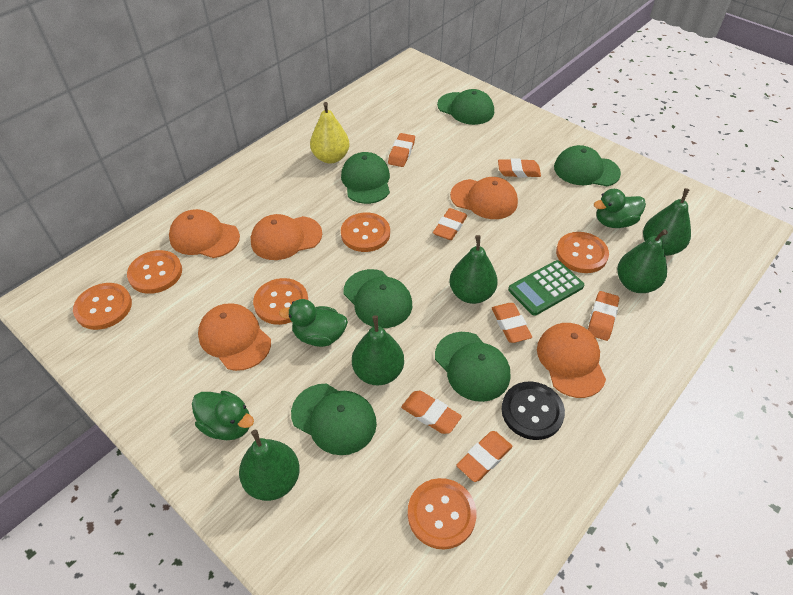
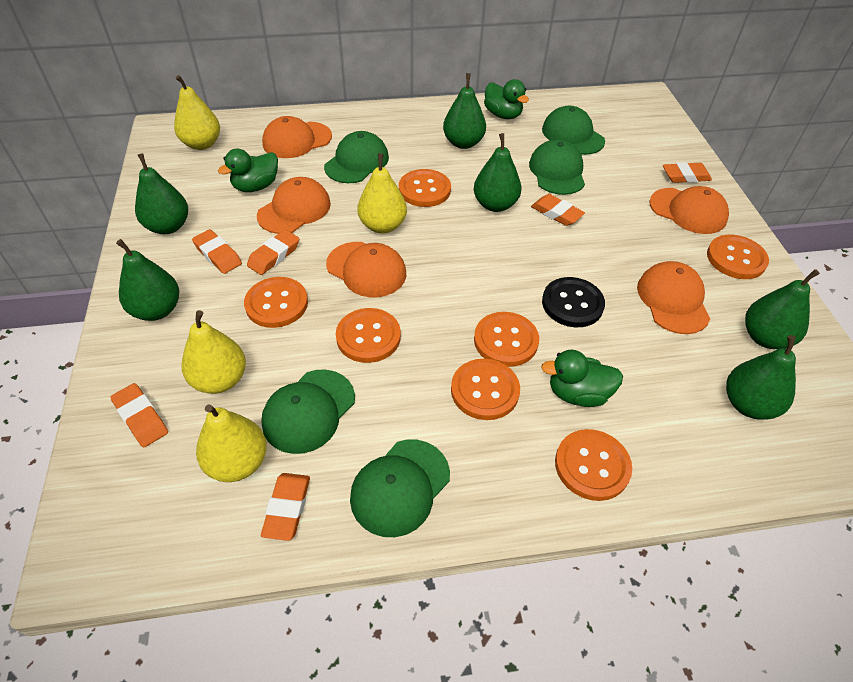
green calculator: [508,260,584,316] = 1 -> none = 0
green cap: [291,384,377,455] [341,152,390,204] [344,269,412,328] [435,332,510,402] [437,89,494,125] [554,145,621,186] = 6 -> [261,370,355,454] [324,131,389,183] [350,440,450,537] [529,139,585,195] [542,106,605,155] = 5
green pear: [239,430,300,501] [352,315,404,385] [449,235,498,304] [617,229,668,293] [643,188,691,256] = 5 -> [116,239,179,321] [135,153,188,234] [443,73,486,149] [474,133,521,212] [726,335,796,420] [745,269,820,349] = 6
orange button: [73,283,132,330] [127,250,182,294] [253,278,308,325] [341,212,390,252] [408,478,477,549] [556,232,609,273] = 6 -> [244,277,308,328] [336,308,401,363] [399,169,451,207] [451,359,520,420] [474,312,539,367] [555,429,632,501] [707,235,769,279] = 7
orange eraser: [388,133,415,167] [401,391,462,434] [433,208,467,240] [457,431,513,482] [492,303,532,343] [498,159,541,178] [588,291,619,341] = 7 -> [110,383,168,447] [192,229,242,274] [247,230,299,275] [261,473,310,541] [531,194,585,226] [663,162,712,183] = 6
yellow pear: [310,102,350,164] = 1 -> [174,75,220,150] [181,310,246,394] [196,404,267,482] [358,153,407,233] = 4

